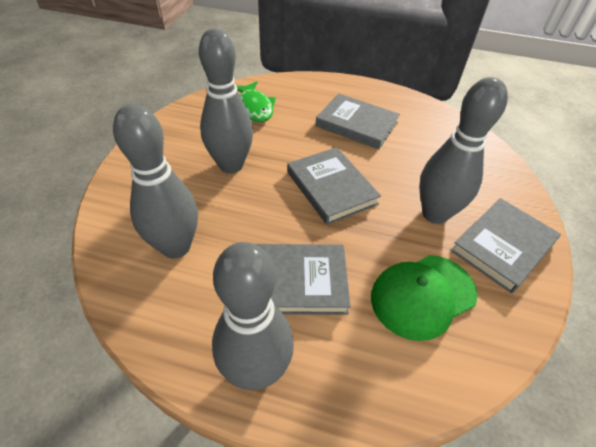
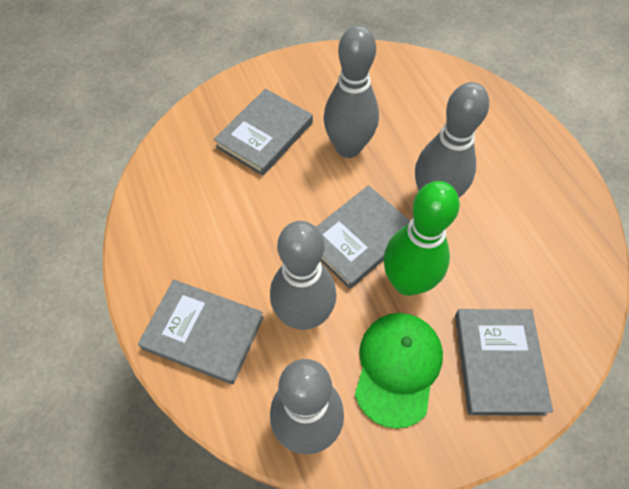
green bowling pin: none = 0 -> [384,181,460,296] = 1
green fish: [237,81,276,122] = 1 -> none = 0

